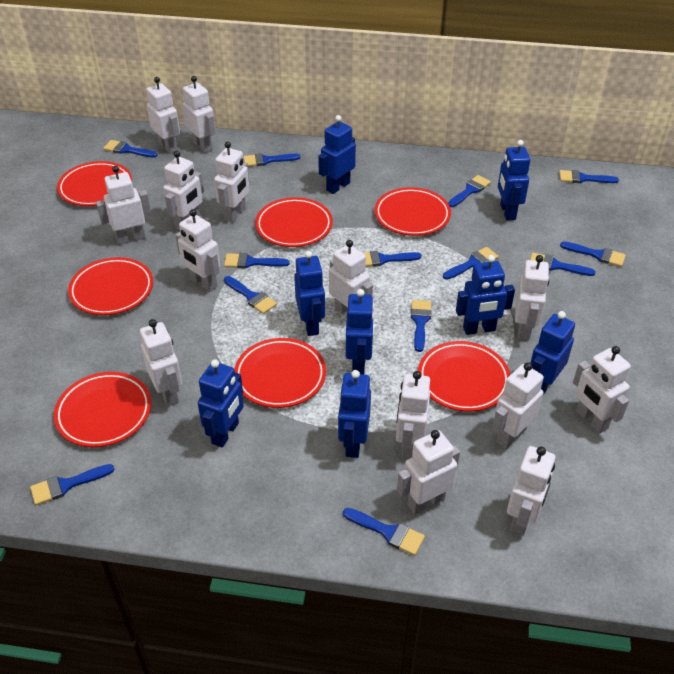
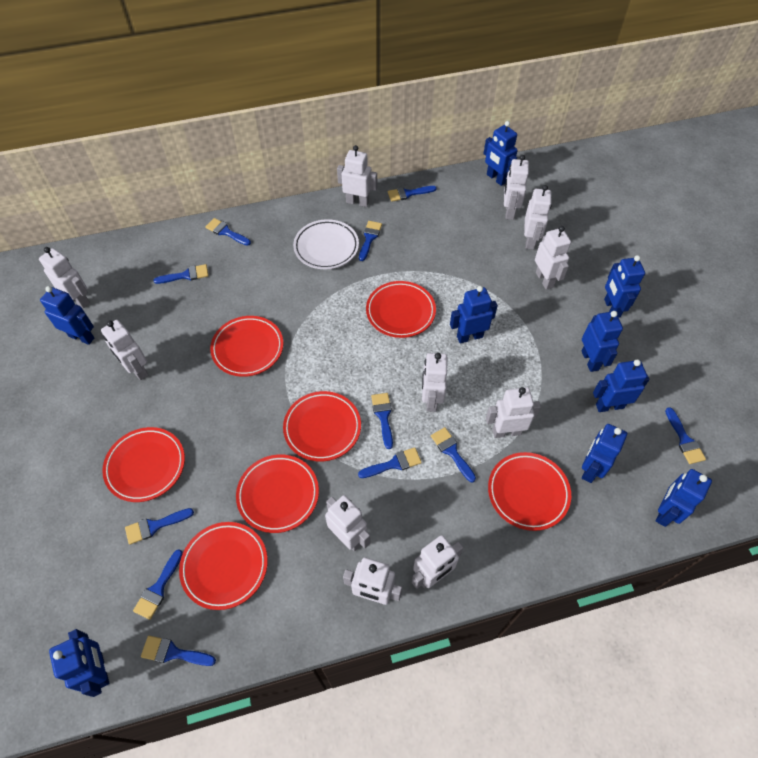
blue brush: [30,464,115,505] [103,140,158,158] [224,253,290,268] [224,276,277,314] [244,153,300,166] [343,508,425,556] [363,251,422,267] [411,300,431,352] [443,247,499,280] [448,175,491,207] [530,253,596,276] [559,170,619,183] [560,241,626,267] = 13 -> [125,508,194,545] [133,550,183,620] [141,636,216,666] [153,264,209,284] [205,218,251,246] [358,447,422,478] [359,221,382,261] [371,393,393,449] [388,186,437,202] [431,427,476,482] [665,407,706,464] = 11
blue robot: [198,359,244,447] [294,251,325,336] [318,115,356,194] [338,370,371,458] [346,289,374,374] [456,255,515,335] [498,140,530,220] [531,311,575,395] = 8 -> [40,286,94,345] [49,629,109,697] [450,286,498,343] [483,121,518,186] [582,311,623,372] [582,424,627,483] [593,359,649,412] [604,255,645,318] [655,469,712,527] = 9
white plate: none = 0 -> [293,219,359,269] = 1
white robot: [96,166,151,245] [140,319,182,406] [147,77,180,154] [163,151,204,231] [175,209,220,292] [182,76,216,153] [214,142,249,223] [329,240,373,314] [396,371,430,459] [397,430,460,515] [492,362,544,449] [507,446,555,535] [515,255,549,341] [573,346,631,434] = 14 -> [39,247,90,308] [101,320,148,380] [325,495,370,551] [337,145,377,207] [343,557,402,605] [412,535,463,589] [422,353,447,412] [486,387,541,438] [504,155,529,220] [524,185,552,250] [535,226,571,290] = 11

